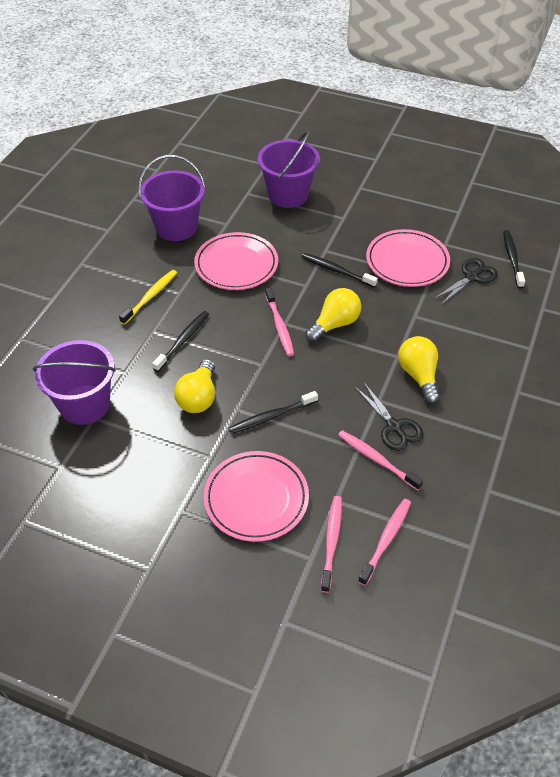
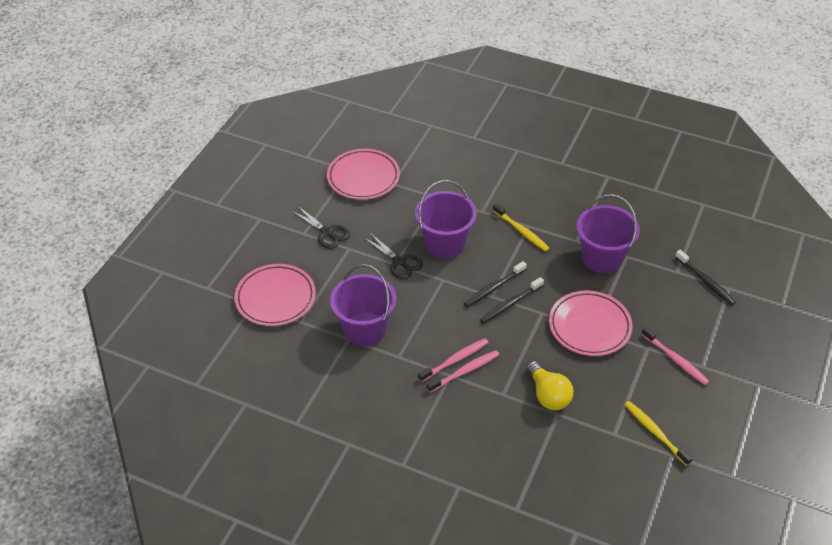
black toothbrush: [152,311,209,372] [228,391,318,434] [302,253,378,288] [503,230,525,288] = 4 -> [464,261,527,307] [480,277,544,324] [675,250,736,305] = 3
pink toothbrush: [265,288,294,356] [321,496,342,593] [338,430,423,491] [358,499,411,586] = 4 -> [418,338,489,382] [426,350,499,393] [641,326,709,385] = 3
yellow light bulb: [174,359,215,413] [305,288,361,342] [398,336,440,404] = 3 -> [526,361,573,410] = 1
yellow toothbrush: [119,270,177,325] = 1 -> [493,203,550,252] [625,401,693,466] = 2

